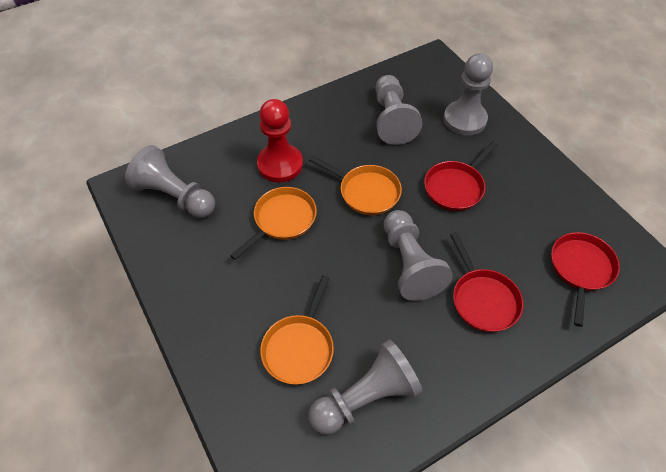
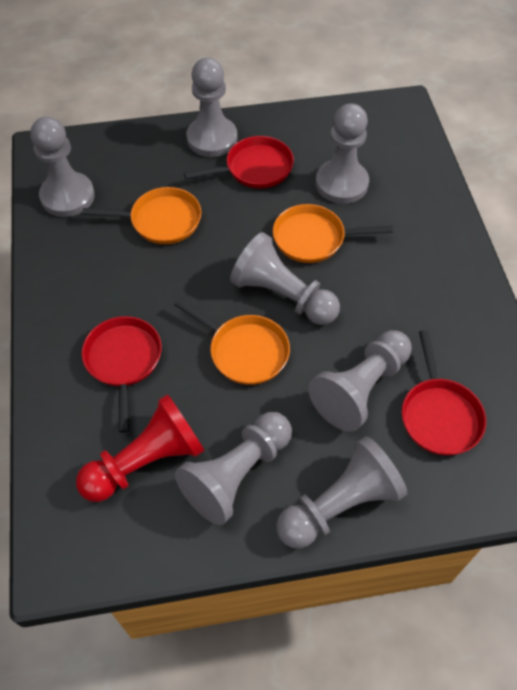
grey pawn: [125,145,215,218] [309,340,423,435] [375,75,422,145] [384,210,453,301] [443,53,493,136] = 5 -> [30,117,95,217] [175,412,292,525] [186,58,237,157] [230,232,340,325] [277,436,408,549] [308,330,412,432] [316,103,369,204] = 7

